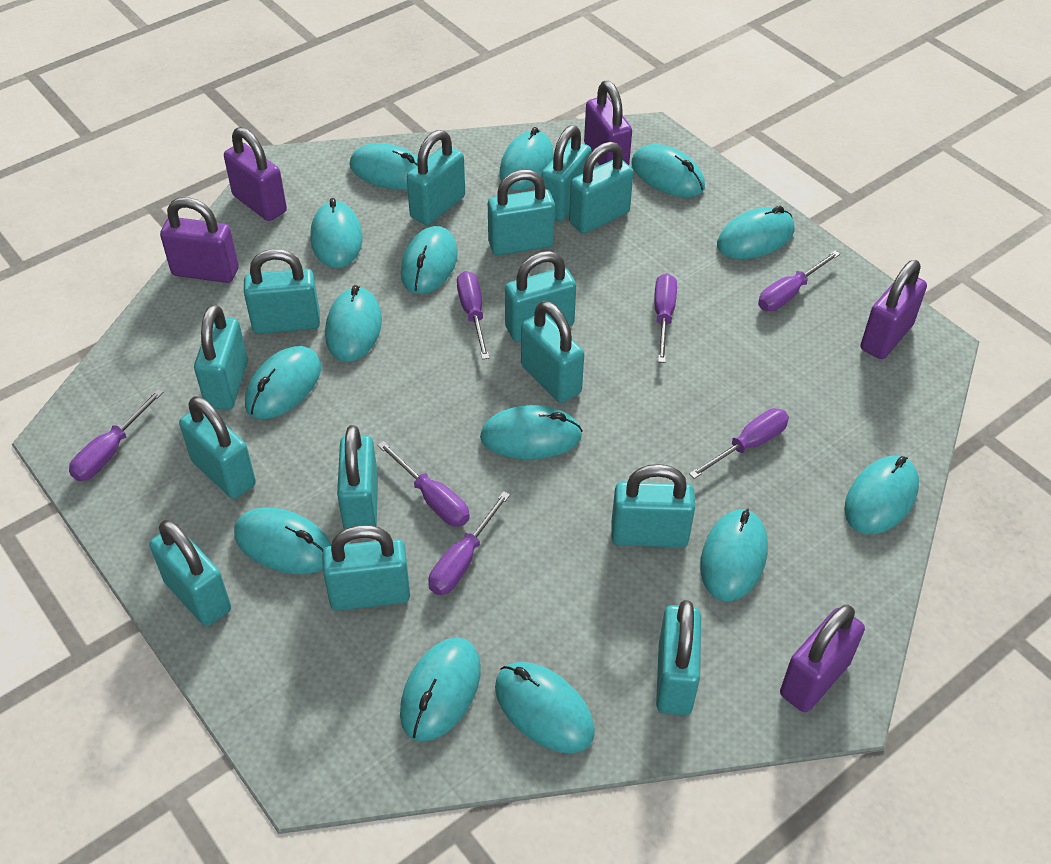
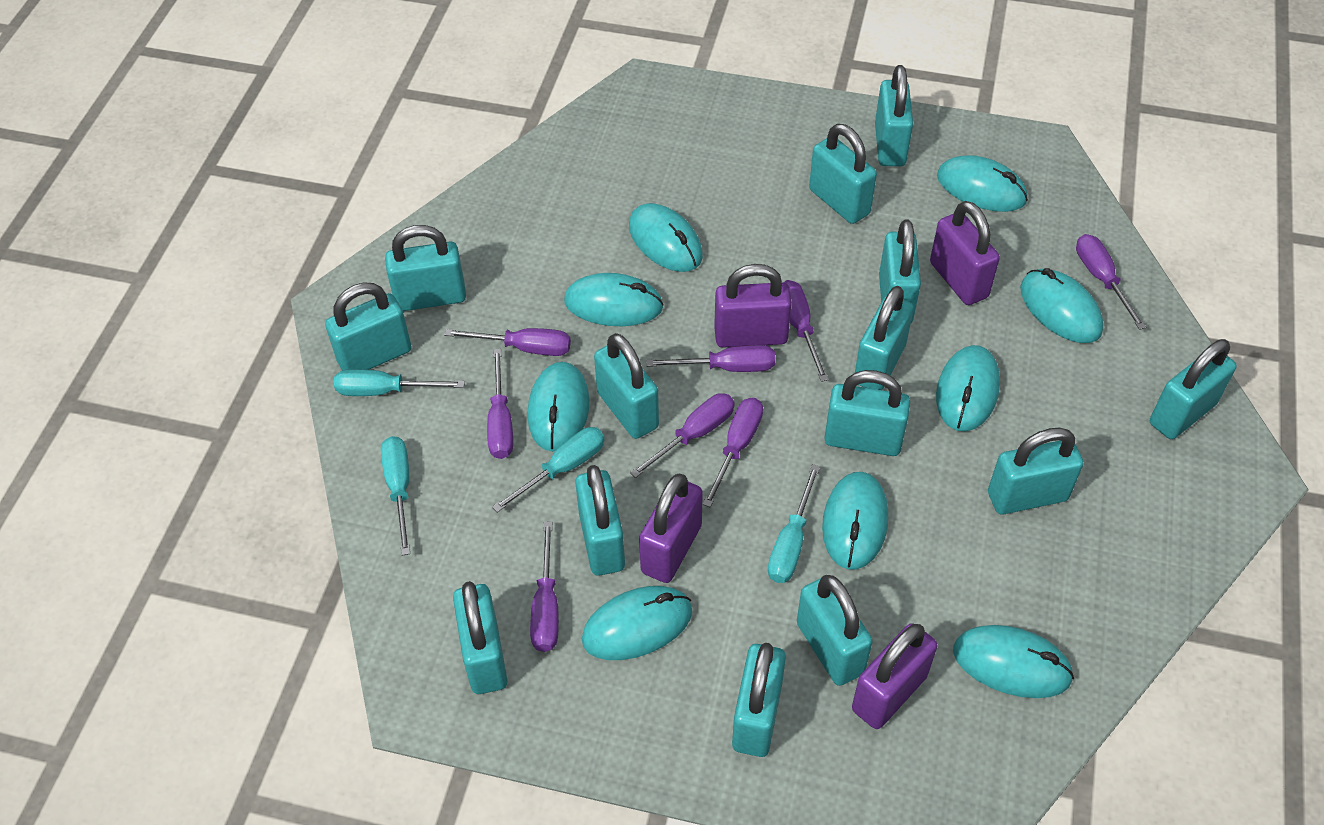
purple padlock: [160,197,239,283] [224,127,287,221] [584,81,632,165] [780,605,865,712] [861,260,927,359] = 5 -> [639,474,703,583] [714,264,792,348] [852,623,938,729] [930,201,1000,305] = 4
purple screwdriver: [69,389,164,481] [377,441,470,527] [428,491,510,595] [457,271,489,360] [654,273,677,363] [689,408,789,479] [758,251,840,311] = 7 -> [444,328,571,356] [487,349,513,459] [530,521,559,652] [630,393,735,478] [646,345,775,372] [703,398,763,507] [783,280,829,382] [1076,234,1146,330] = 8
turquoise mouse: [234,508,331,574] [245,346,321,419] [310,198,363,268] [325,285,382,362] [350,143,418,190] [400,637,481,742] [401,226,458,294] [480,405,583,459] [495,662,595,753] [499,127,554,190] [631,144,705,197] [700,509,768,601] [717,206,795,259] [844,456,919,534] = 14 -> [528,362,589,452] [564,273,664,326] [582,586,692,660] [629,203,703,272] [822,472,888,570] [936,345,1000,431] [937,155,1028,212] [953,625,1074,698] [1020,268,1103,343] = 9
turquoise screwdriver: none = 0 -> [334,369,465,396] [381,436,410,555] [492,427,605,513] [768,464,820,583] = 4

